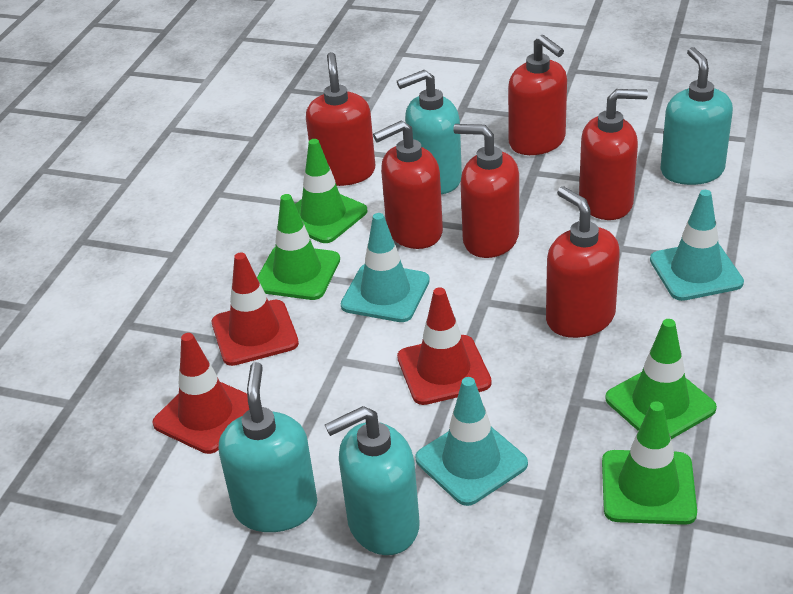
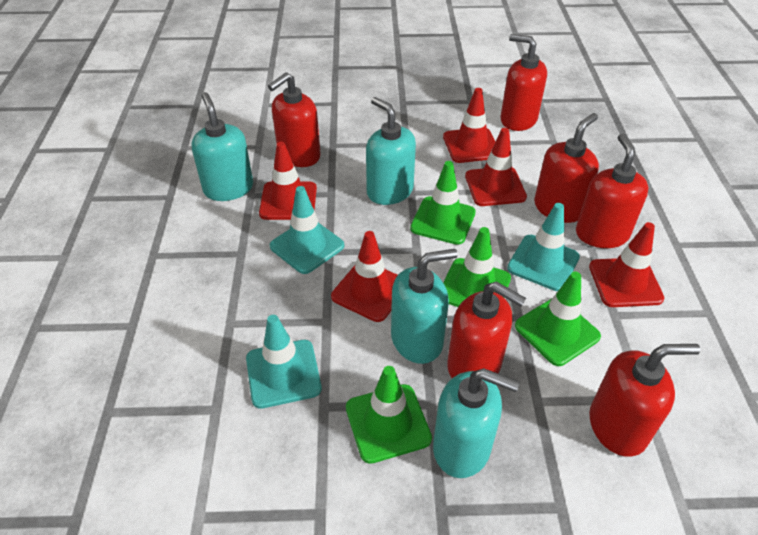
red traffic cone: [152,333,249,454] [212,253,299,366] [397,287,492,405] = 3 -> [259,142,317,220] [331,231,398,322] [443,88,496,163] [465,128,527,206] [589,222,664,307] = 5

